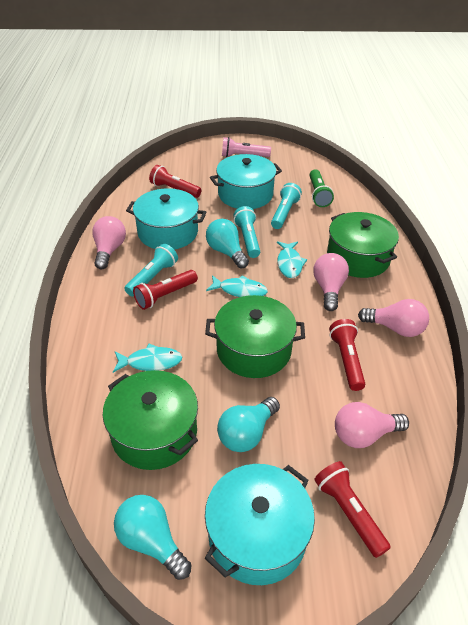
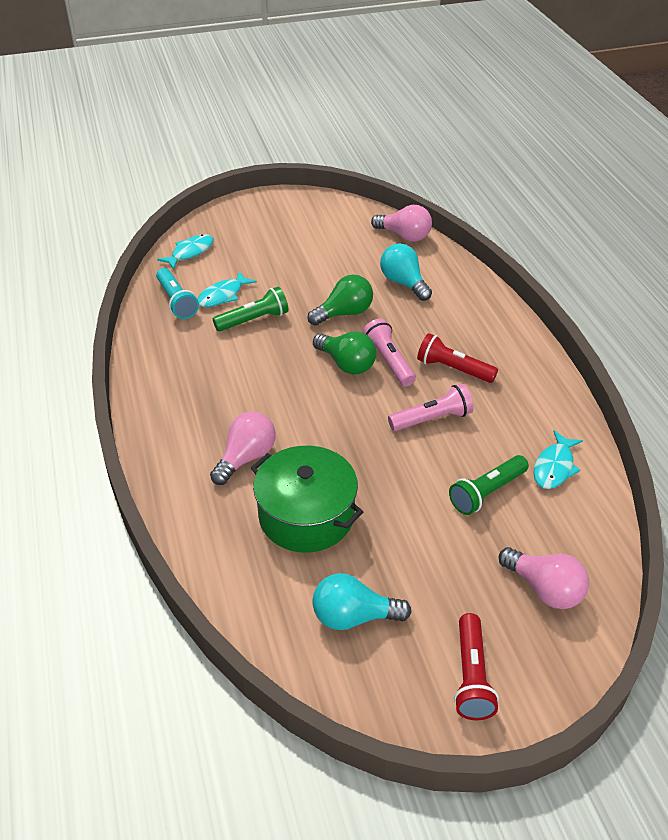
green flashlight: [309,169,334,207] = 1 -> [213,287,289,332] [449,455,529,515] = 2
green light bulb: none = 0 -> [307,275,373,326] [313,331,376,374] = 2
green pot: [103,370,198,470] [205,295,305,378] [327,212,399,278] = 3 -> [251,446,363,552] = 1
pink flashlight: [222,137,271,157] = 1 -> [362,319,416,386] [388,384,474,431] = 2
pink light bulb: [92,216,126,269] [313,253,349,311] [335,402,409,448] [358,299,429,337] = 4 -> [210,411,276,485] [371,205,432,242] [499,547,589,609] = 3
red flashlight: [133,270,198,310] [149,165,201,198] [314,461,391,558] [329,319,365,391] = 4 -> [417,333,498,383] [454,613,499,720] = 2
turquoise flashlight: [124,244,178,296] [234,206,260,258] [271,183,302,229] = 3 -> [156,268,199,319] = 1
turquoise light bulb: [114,495,192,580] [206,219,249,268] [217,397,280,452] = 3 -> [312,573,412,630] [380,243,432,301] = 2
turquoise pot: [126,188,206,250] [205,464,315,585] [210,154,282,209] = 3 -> none = 0

